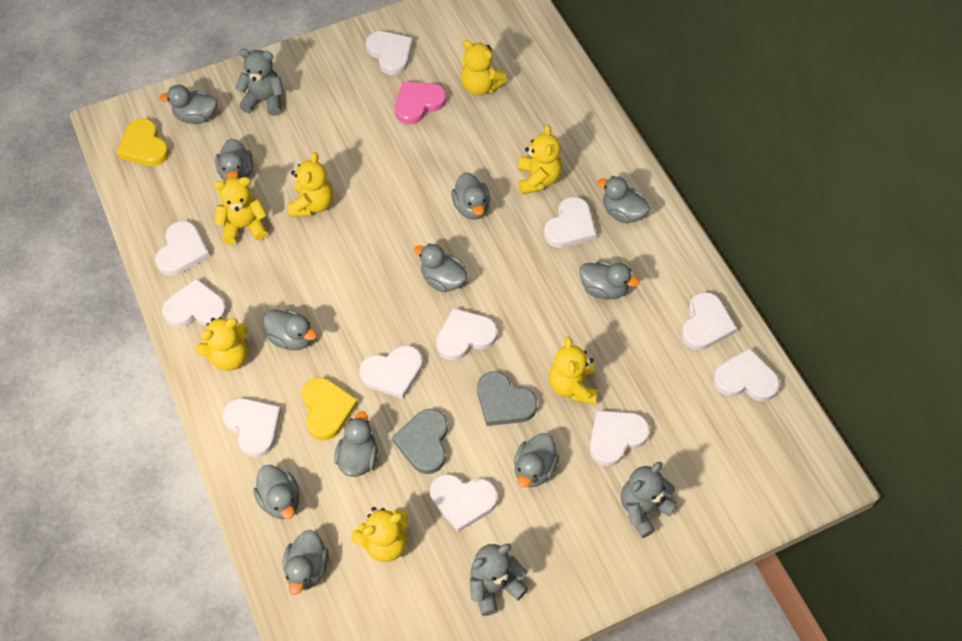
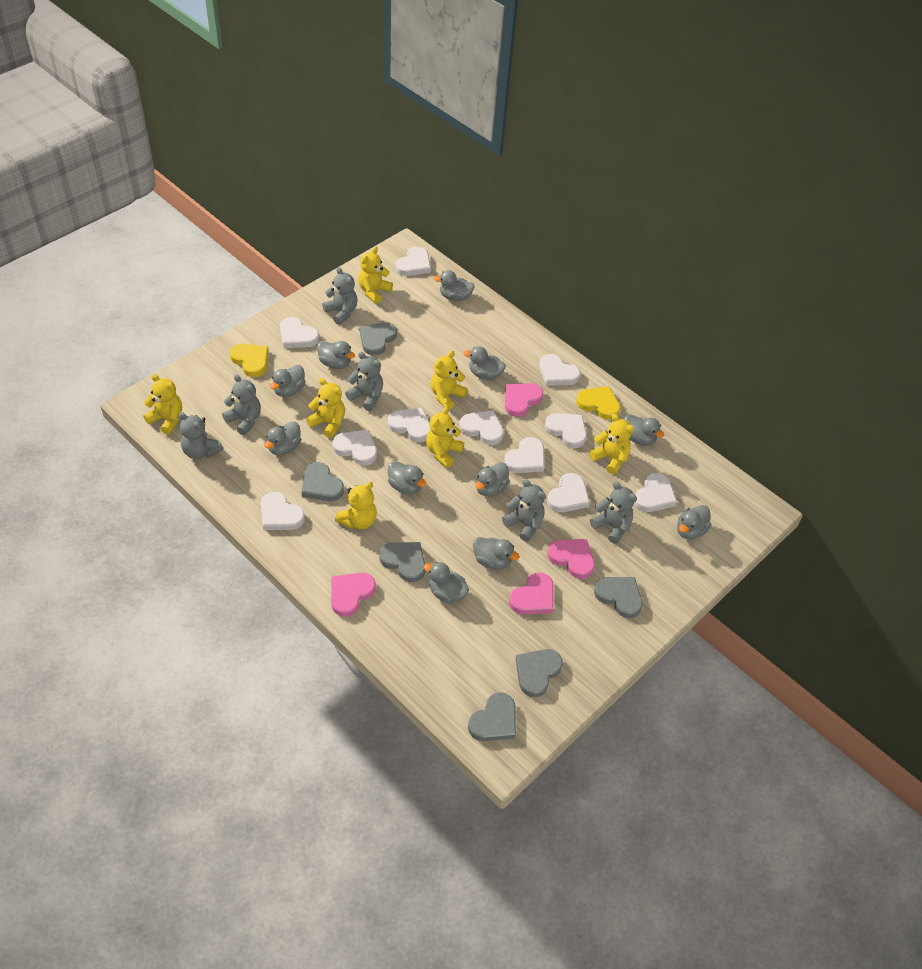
grey heart: [392,409,448,474] [477,371,537,426] = 2 -> [302,462,344,501] [360,322,397,355] [379,542,425,582] [468,692,516,741] [516,649,563,697] [594,577,643,618] = 6
grey teddy bear: [235,49,284,116] [470,544,528,616] [621,462,677,538] = 3 -> [179,412,223,459] [222,374,261,435] [322,267,358,325] [345,352,383,411] [502,479,546,542] [590,482,637,544] = 6
pink heart: [395,82,446,124] = 1 -> [331,573,376,617] [505,383,543,417] [509,572,553,614] [547,539,595,579] = 4

